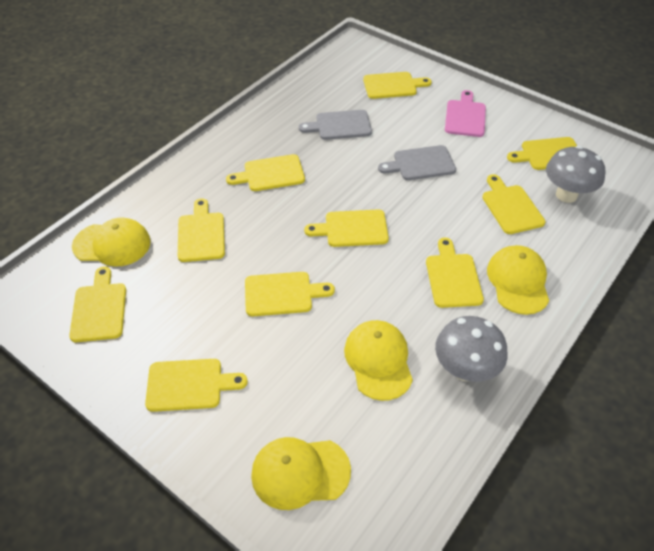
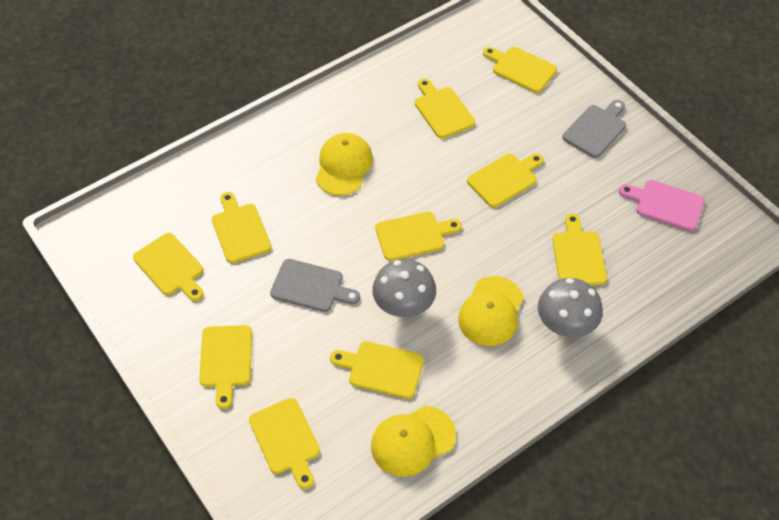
yellow cap: [72,217,151,267] [251,437,351,510] [344,320,413,401] [487,245,549,315] = 4 -> [316,133,373,196] [371,406,456,477] [458,276,524,346] = 3

